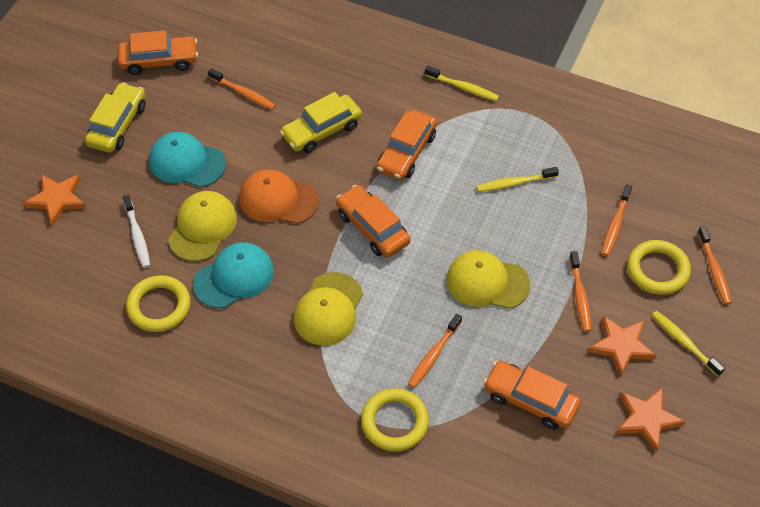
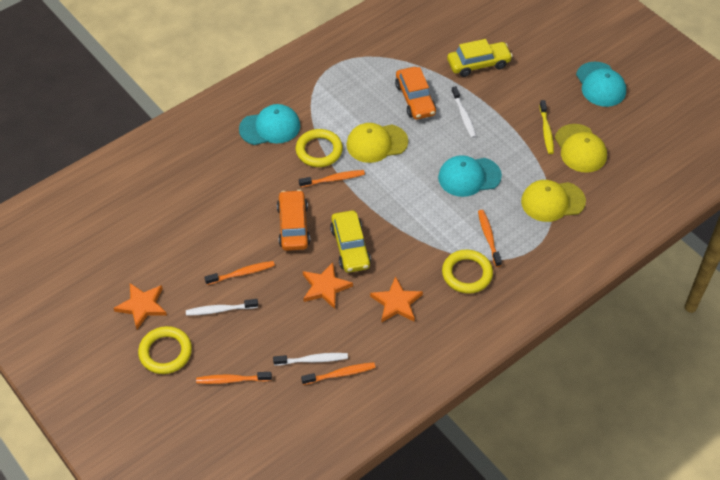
orange cap: [240,169,319,224] = 1 -> none = 0
orange car: [118,30,198,75] [336,185,410,257] [377,110,437,180] [483,361,581,430] = 4 -> [277,190,310,251] [395,67,436,119] = 2
turquoise cap: [149,132,226,187] [193,242,274,308] = 2 -> [239,104,300,145] [438,155,502,197] [576,62,626,107] = 3
white toothbrush: [123,195,150,268] = 1 -> [186,299,258,316] [273,353,348,365] [451,86,477,138] = 3
yellow toothbrush: [425,66,499,101] [476,167,559,192] [652,311,725,377] = 3 -> [540,100,554,154] = 1

